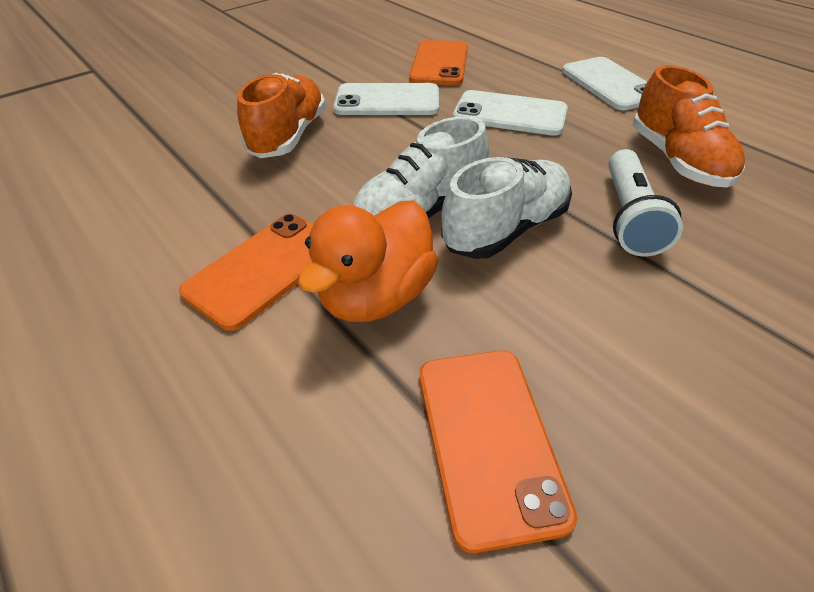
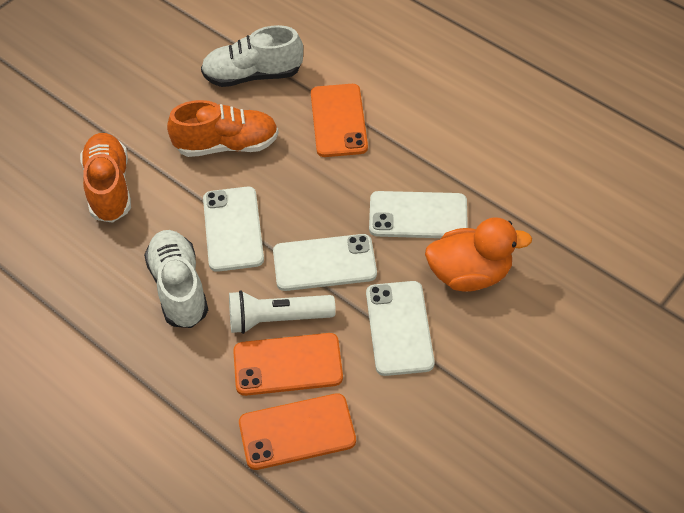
white phone: [333,83,439,115] [453,90,568,136] [562,57,647,110] = 3 -> [203,187,264,272] [273,234,377,291] [366,281,435,376] [369,191,468,238] = 4

